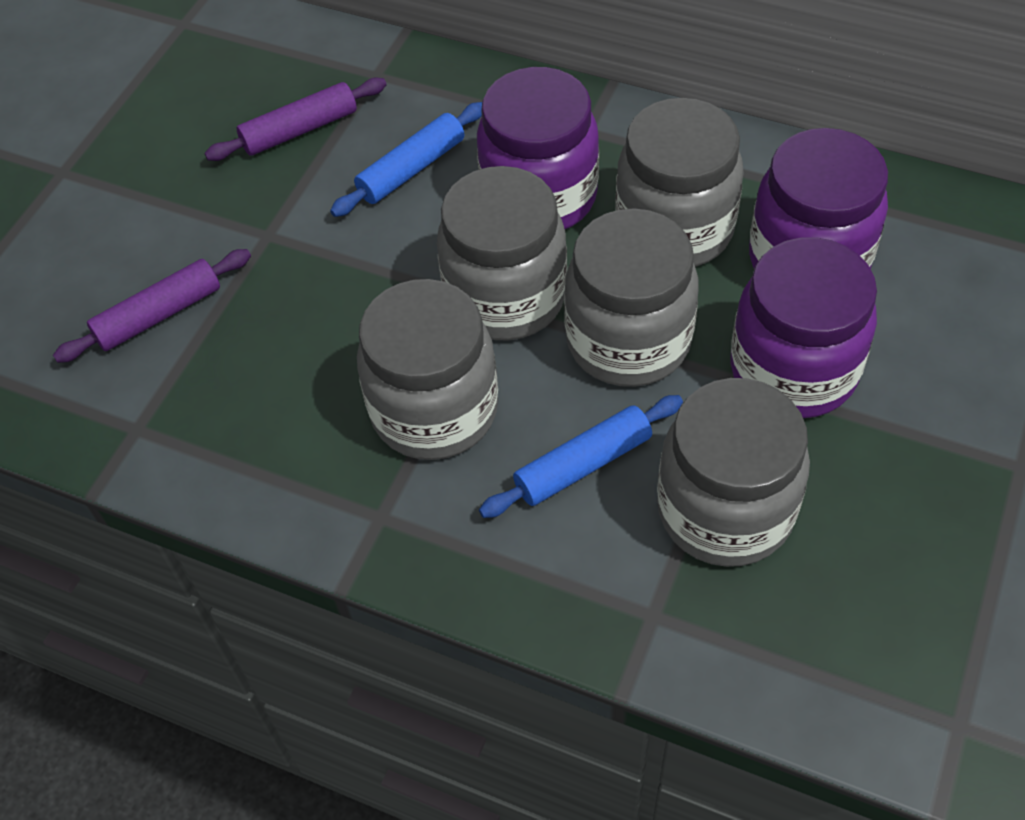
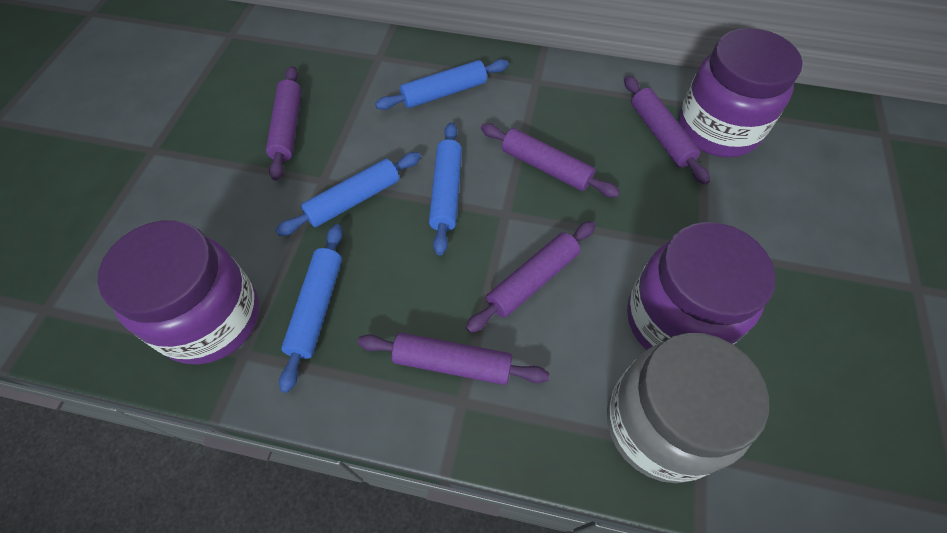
blue rolling pin: [330,102,482,217] [479,395,683,518] = 2 -> [275,152,421,236] [279,224,343,393] [375,59,509,110] [429,122,462,255] = 4
grey jar: [357,279,498,460] [437,166,567,340] [564,208,699,387] [616,98,744,267] [657,378,810,567] = 5 -> [607,333,769,483] = 1
purple rolling pin: [53,249,251,363] [204,78,387,161] = 2 -> [266,66,302,181] [357,333,549,385] [466,221,596,333] [481,123,620,198] [624,76,710,185] = 5

